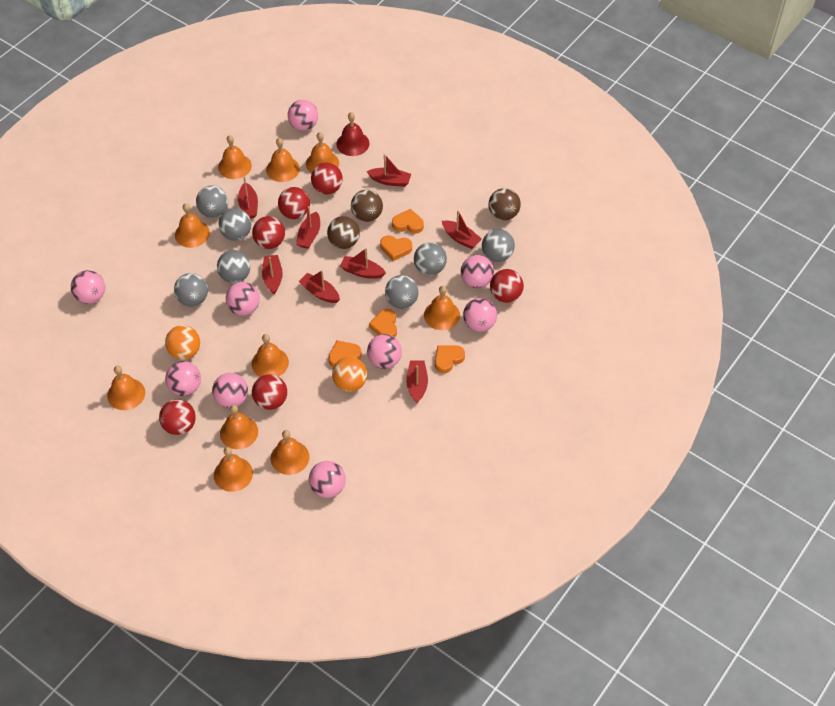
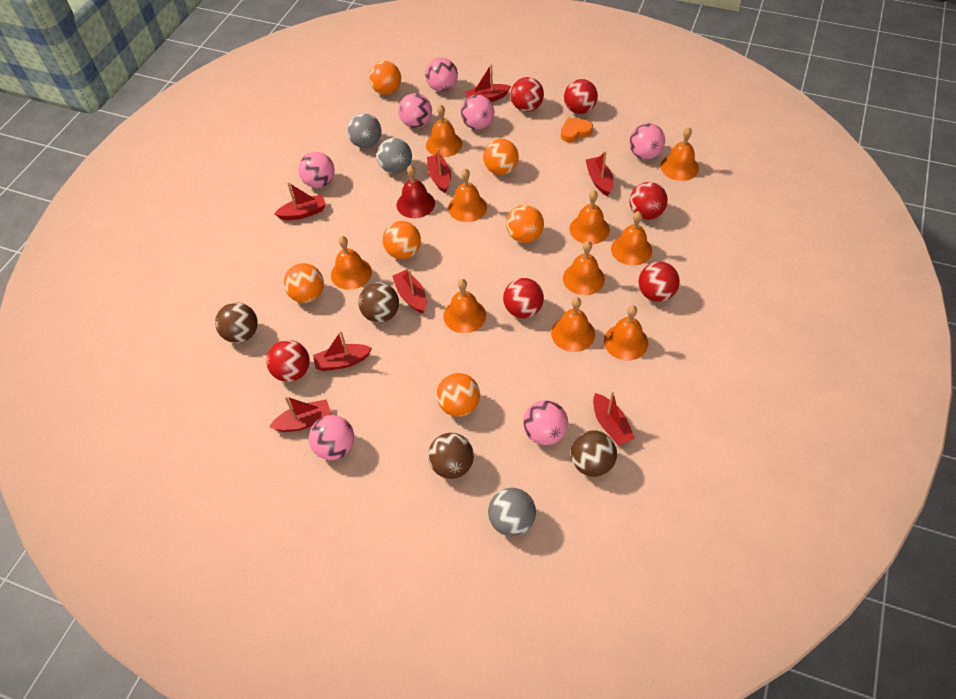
brown ball: [327,216,360,249] [351,190,383,222] [488,188,521,220] = 3 -> [215,302,258,343] [358,282,399,323] [428,433,474,479] [571,430,617,477] = 4
grey ball: [174,273,208,307] [196,185,228,218] [217,250,250,283] [219,208,251,241] [385,275,419,309] [414,242,447,275] [482,229,515,262] = 7 -> [347,113,382,148] [377,138,412,174] [488,488,536,536] = 3
orange ball: [165,325,200,360] [332,357,367,392] = 2 -> [284,263,324,303] [369,61,401,95] [383,221,421,259] [437,373,480,417] [483,139,519,175] [506,205,544,243] = 6
orange heart: [329,340,362,367] [369,309,397,337] [380,236,412,261] [392,209,424,234] [435,345,465,373] = 5 -> [561,117,593,142] = 1
pink ball: [71,270,105,304] [165,361,201,396] [212,373,248,408] [226,282,260,316] [288,100,318,131] [309,461,346,498] [367,334,402,369] [461,255,494,288] [463,298,497,332] = 9 -> [298,152,335,188] [309,415,354,460] [398,93,432,128] [425,58,458,92] [461,95,494,130] [523,400,568,445] [629,123,665,160] = 7

